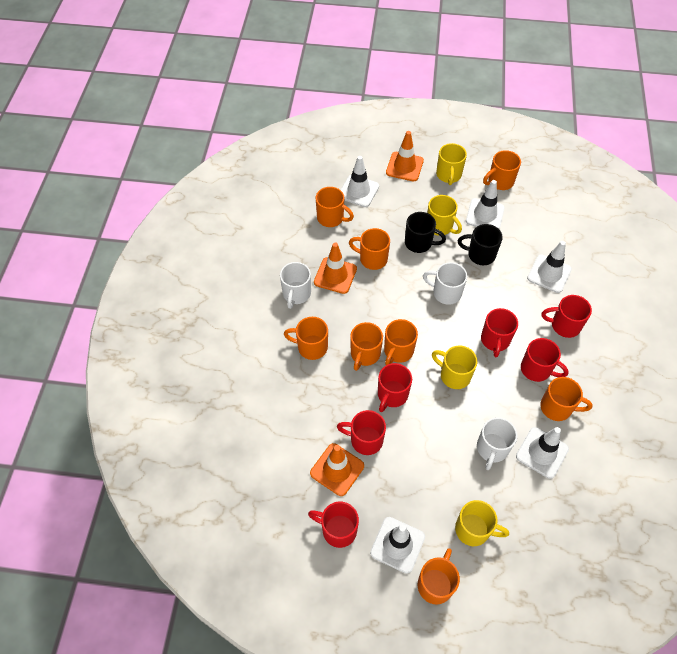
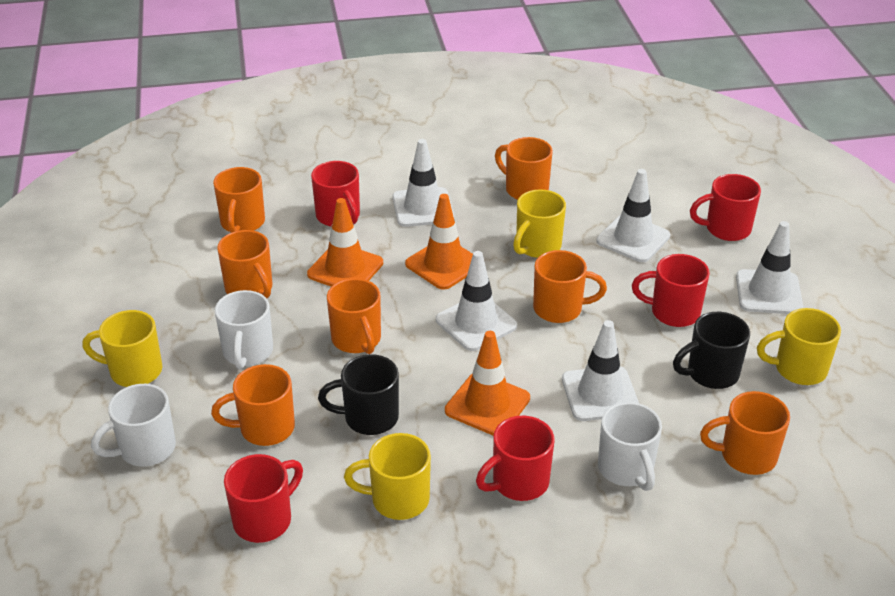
orange mug: [284,317,328,360] [315,187,354,227] [349,228,390,270] [350,322,383,371] [384,319,418,365] [418,548,460,604] [483,150,521,190] [541,377,593,421] = 8 -> [211,364,295,446] [213,167,265,233] [217,230,272,299] [327,278,381,354] [495,137,553,200] [533,250,607,323] [700,391,790,475] = 7
red mug: [308,501,359,548] [337,410,386,455] [378,363,412,412] [481,308,518,357] [521,338,569,382] [542,295,592,338] = 6 -> [224,454,303,543] [311,161,360,227] [476,416,555,501] [632,254,710,327] [690,174,761,241] = 5

